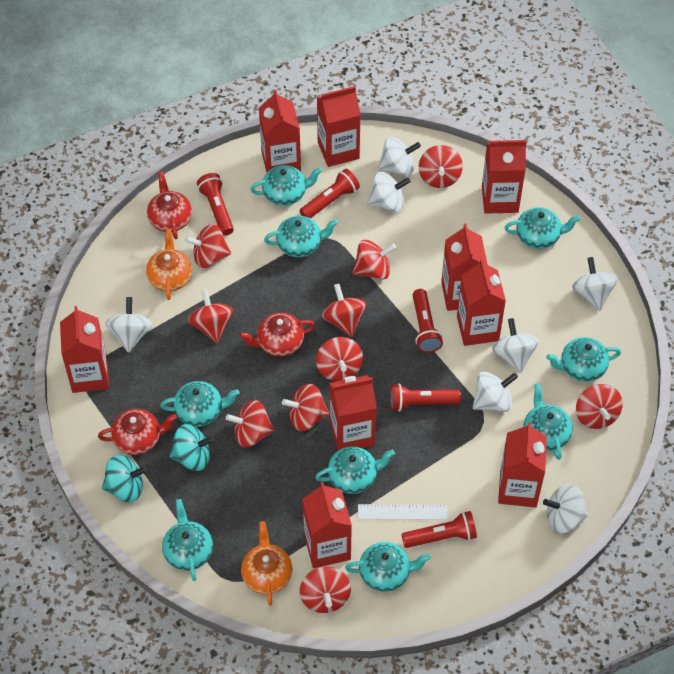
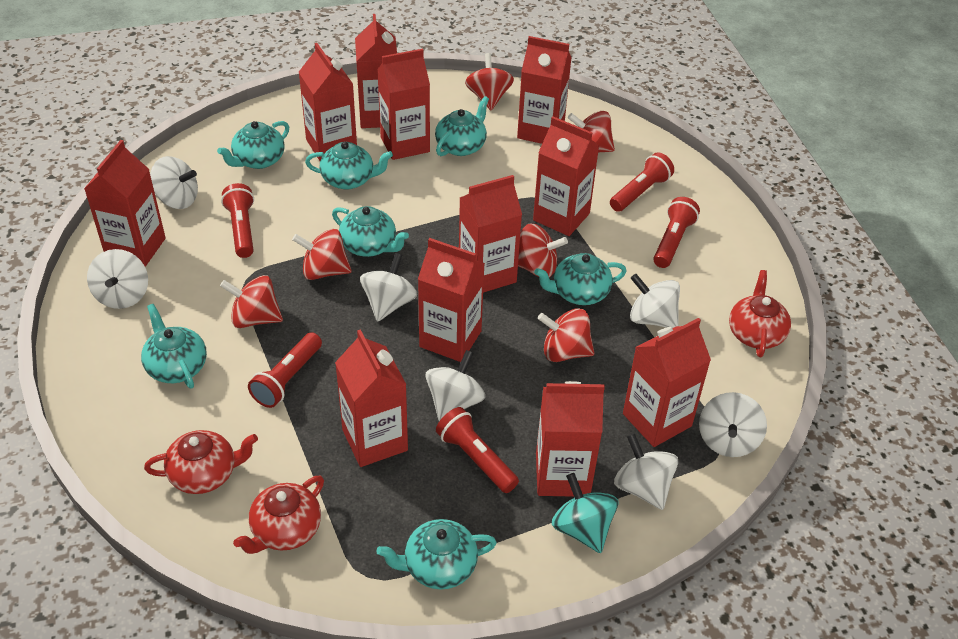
orange teapot: [146,229,192,300] [241,521,292,606] = 2 -> none = 0
red carton: [60,306,109,393] [259,90,301,173] [302,482,352,568] [317,86,361,167] [329,375,377,451] [441,224,488,311] [457,258,506,346] [482,140,526,214] [498,422,547,507] = 9 -> [84,140,166,267] [299,43,357,161] [335,329,408,467] [355,14,397,128] [377,49,430,160] [418,238,485,362] [459,175,522,293] [517,36,572,144] [533,117,599,236] [536,381,605,497] [623,318,711,447] = 11
red spinning top: [185,224,231,268] [188,289,233,343] [226,400,275,448] [282,384,329,431] [300,567,351,613] [316,337,363,381] [322,284,366,337] [352,240,396,280] [419,145,463,188] [576,384,623,429] = 10 -> [220,275,283,328] [292,229,352,280] [465,53,514,110] [518,224,568,277] [538,308,594,362] [568,111,615,153] = 6
turquoise spinning top: [102,455,147,502] [169,424,215,471] = 2 -> [552,473,618,553] = 1
turquoise teapot: [160,381,239,427] [162,499,213,581] [250,165,322,206] [264,216,338,257] [315,446,395,494] [345,542,430,592] [504,207,580,249] [524,383,572,460] [546,337,621,382] = 9 -> [141,304,207,389] [217,121,289,169] [305,142,393,190] [332,206,409,257] [376,519,497,590] [435,96,489,156] [534,253,627,305] = 7
white ruler: [358,504,448,520] = 1 -> none = 0

